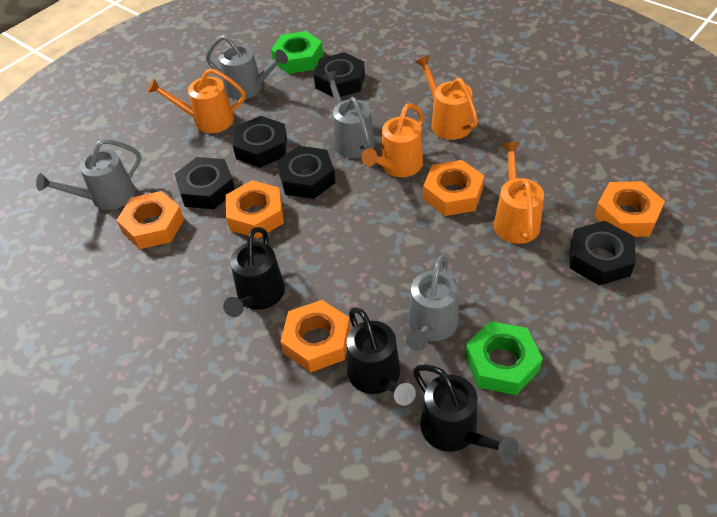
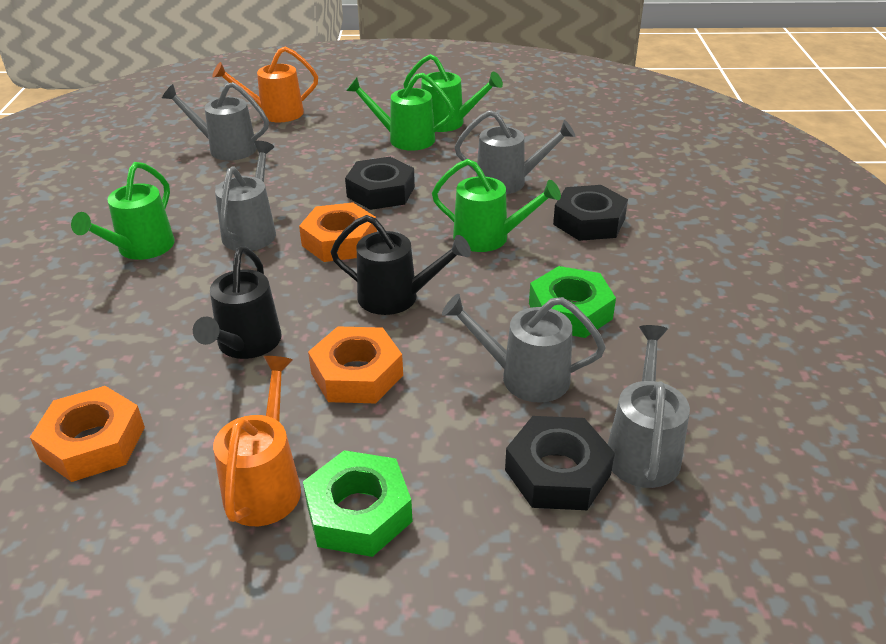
black nut: [175,157,235,209] [233,116,287,168] [277,146,336,199] [314,52,365,98] [569,221,636,286] = 5 -> [345,157,415,210] [505,416,615,510] [553,185,628,241] = 3
black watering can: [223,227,285,317] [347,307,416,406] [413,365,519,461] = 3 -> [193,247,282,359] [330,215,471,315] = 2
green watering can: none = 0 -> [71,162,175,260] [346,73,454,151] [403,54,503,132] [432,159,561,252] = 4
grey watering can: [36,139,141,210] [206,35,288,100] [322,71,375,158] [406,256,459,351] = 4 -> [162,82,269,161] [215,141,276,251] [442,294,606,403] [455,110,575,194] [608,325,690,488] = 5
orange nut: [116,191,184,249] [226,180,284,239] [280,300,351,373] [423,160,484,216] [594,181,665,237] = 5 -> [30,386,145,482] [299,202,377,262] [308,326,403,403] = 3
orange watering can: [147,69,245,133] [361,103,424,177] [415,55,478,140] [494,142,544,244] = 4 -> [212,47,318,122] [213,356,301,526] = 2

